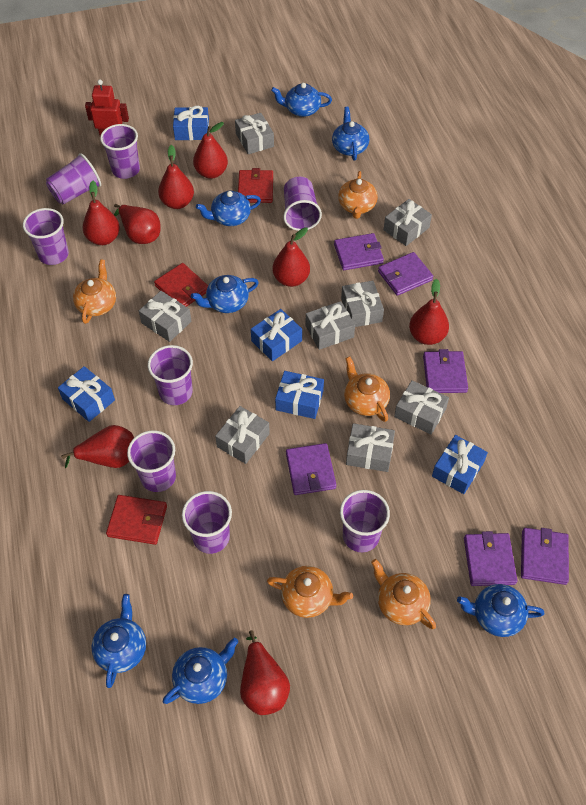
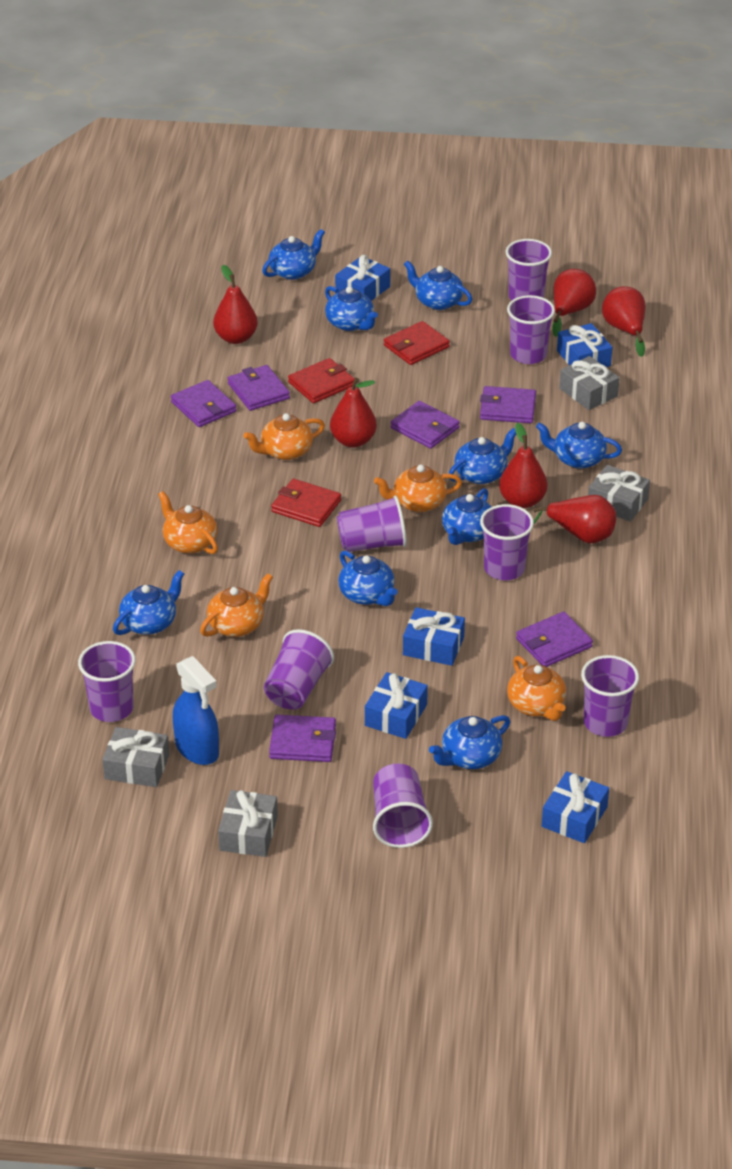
blue spray bottle: none = 0 -> [173,656,219,765] = 1
blue teapot: [91,594,146,688] [163,638,238,704] [191,275,259,313] [196,191,261,226] [271,83,332,117] [332,107,369,161] [457,584,545,637] = 7 -> [113,570,184,635] [262,229,325,280] [325,286,378,331] [338,550,398,606] [404,260,472,310] [429,715,510,769] [442,488,492,545] [449,428,516,484] [536,422,622,469] = 9
grey gift: [139,291,191,342] [215,406,270,464] [235,113,274,154] [305,301,355,350] [341,281,384,327] [346,423,395,472] [384,199,432,246] [394,380,449,434] = 8 -> [102,727,170,787] [218,790,278,857] [559,356,620,410] [588,465,650,522] = 4
red pear: [61,425,134,468] [83,181,120,245] [114,204,161,244] [158,145,194,209] [193,122,228,179] [240,630,290,715] [273,227,310,287] [409,279,449,345] = 8 -> [213,265,258,344] [330,378,377,448] [499,423,547,508] [533,495,616,544] [552,269,596,337] [602,286,646,357] = 6
red robot: [85,80,129,136] = 1 -> none = 0

